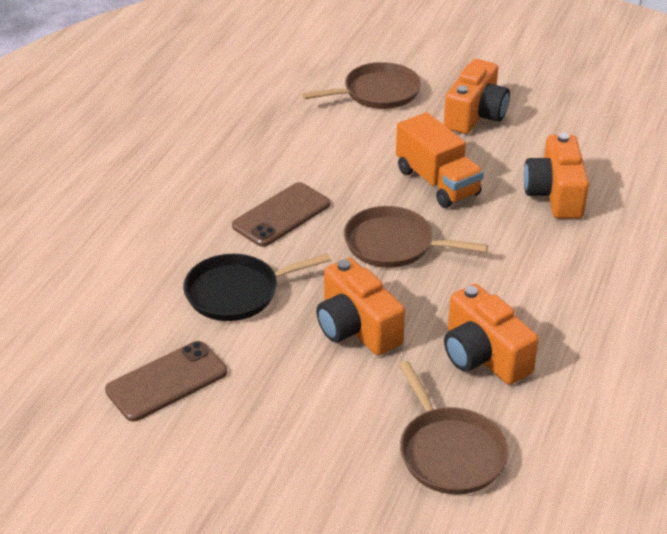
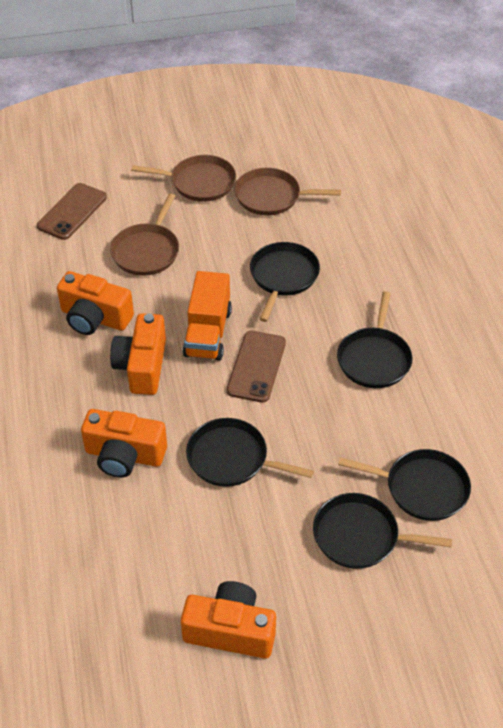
black pan: [183,253,331,321] = 1 -> [186,418,314,487] [250,242,320,322] [313,493,452,569] [337,291,412,388] [338,449,471,521] = 5

